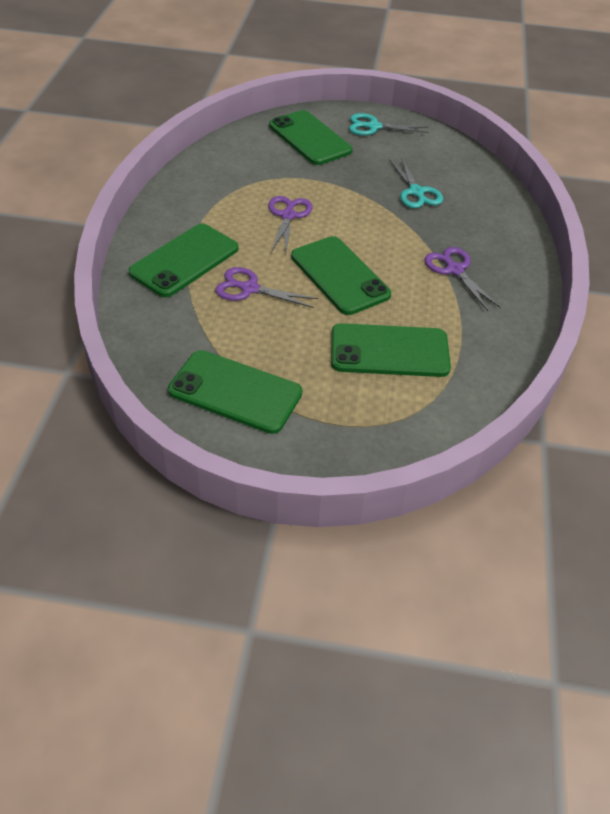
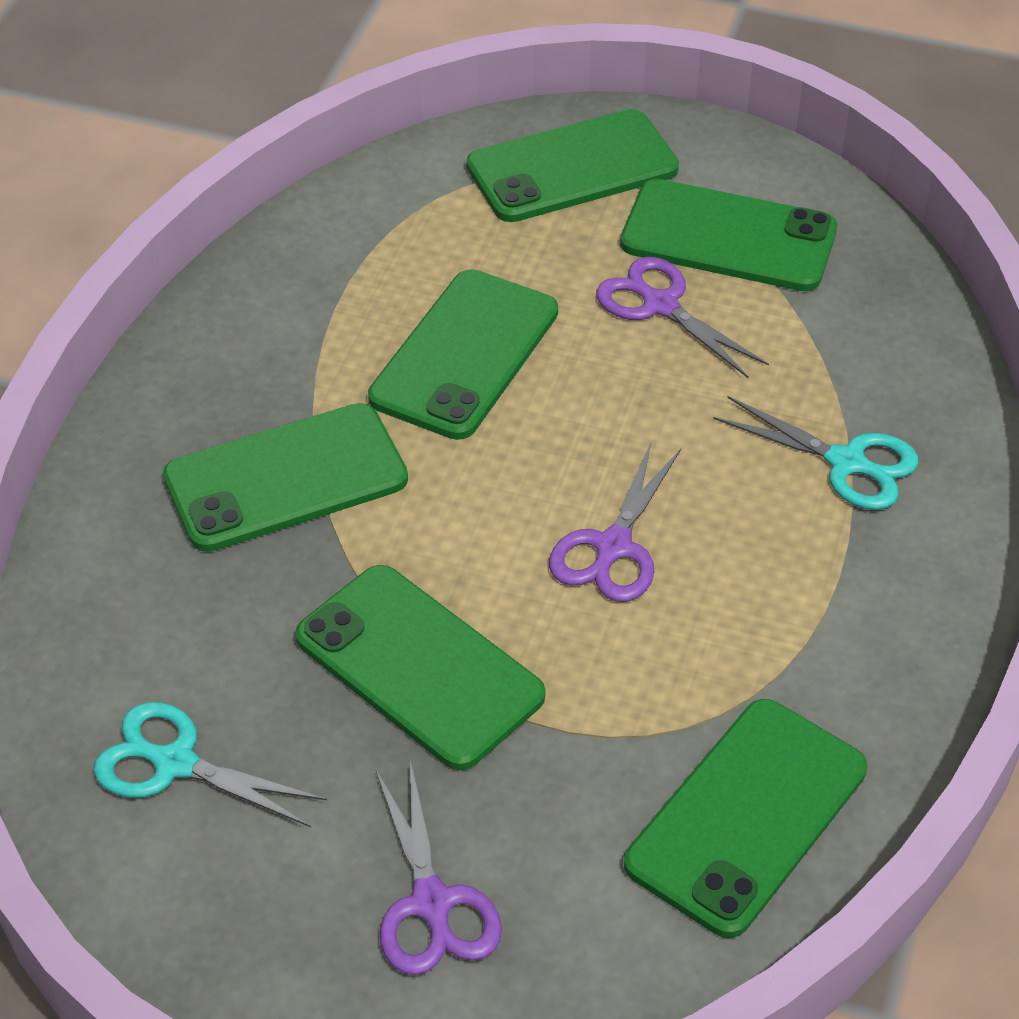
green phone: [128,224,239,297] [168,350,302,434] [269,110,353,165] [291,236,391,315] [331,323,451,377] = 5 -> [163,403,408,552] [295,565,545,770] [368,269,558,440] [466,109,679,222] [620,179,837,291] [624,699,867,938] = 6

